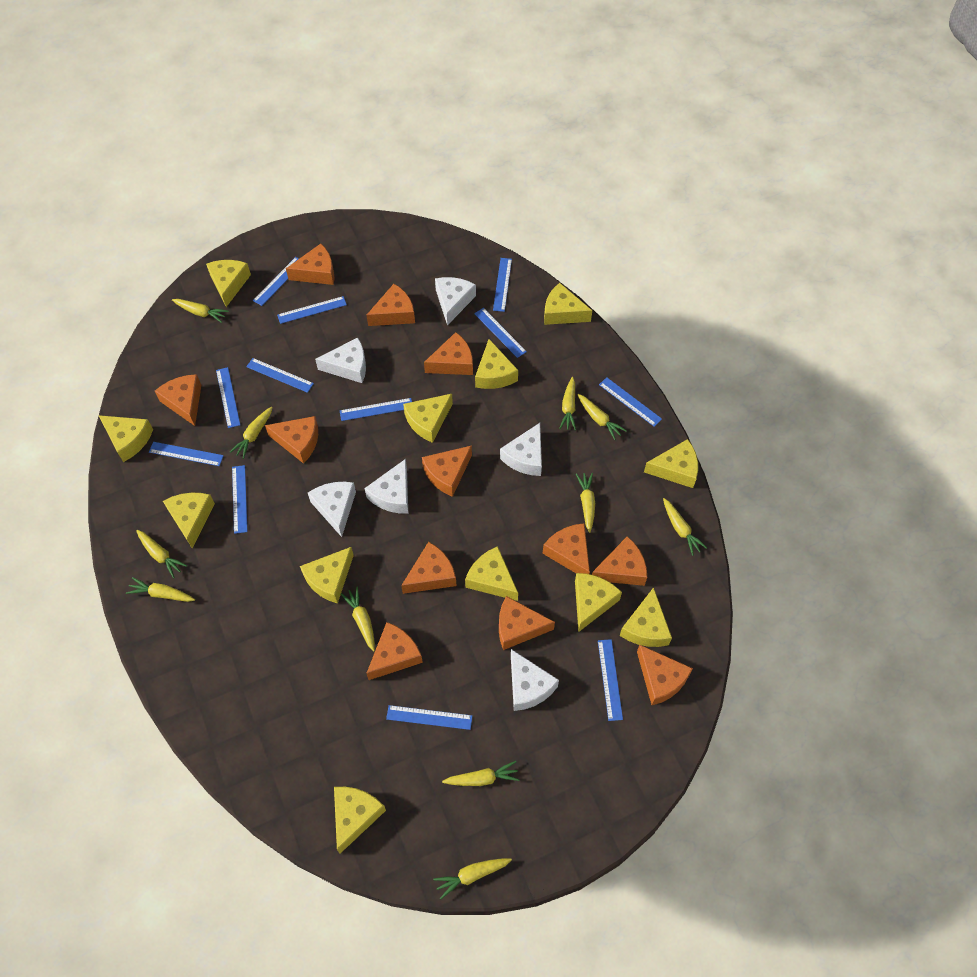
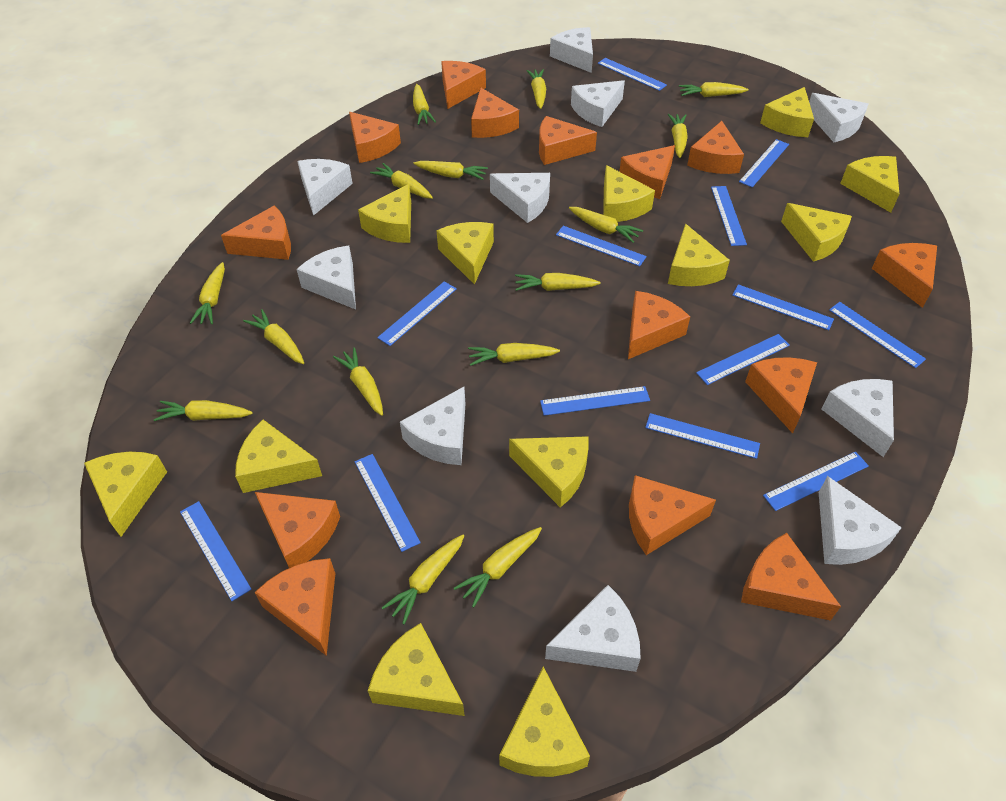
blue ruler: [149,442,224,466] [216,367,240,428] [232,465,248,534] [246,358,314,393] [253,257,299,306] [277,296,347,324] [340,398,412,421] [386,705,472,730] [474,308,527,358] [493,258,512,312] [598,639,623,721] [599,377,662,427] = 12 -> [180,501,252,601] [355,454,421,552] [377,281,457,346] [540,386,650,416] [556,226,647,266] [598,58,667,91] [645,413,760,459] [696,334,790,385] [711,186,747,246] [732,284,834,330] [739,139,789,187] [763,452,869,511] [829,302,926,368] = 13
orange cheese: [155,374,201,426] [265,416,318,464] [286,244,334,285] [366,284,415,326] [366,622,423,680] [401,542,457,594] [422,446,472,497] [424,332,473,375] [499,596,555,650] [543,523,590,574] [592,536,647,586] [637,645,693,705] = 12 -> [221,206,291,260] [254,558,335,656] [255,492,340,568] [349,112,401,163] [441,61,486,109] [471,87,519,138] [539,116,597,165] [619,145,675,199] [628,291,690,359] [629,475,716,555] [687,121,744,174] [741,533,841,621] [745,357,817,433] [872,243,937,308] = 14
white cheese: [308,482,356,537] [315,337,366,383] [365,459,408,514] [435,277,476,325] [500,423,542,476] [511,649,559,711] = 6 -> [297,159,353,216] [297,246,356,310] [400,387,465,465] [490,173,550,223] [545,585,641,672] [550,27,593,73] [571,80,625,127] [809,93,869,142] [819,476,902,565] [822,379,894,457] = 10
yellow carrot: [126,577,195,602] [136,530,187,578] [172,299,229,323] [230,407,273,459] [341,587,375,652] [433,858,512,899] [442,761,520,786] [559,377,576,431] [576,473,595,533] [577,394,627,440] [663,498,707,556] = 11 -> [154,400,253,421] [190,262,225,324] [243,309,304,364] [333,347,383,416] [370,163,433,199] [382,534,464,624] [413,84,436,125] [413,161,488,180] [454,527,542,607] [468,343,560,366] [515,273,601,291] [526,69,546,109] [569,207,643,243] [668,114,688,158] [679,82,748,97] = 15

